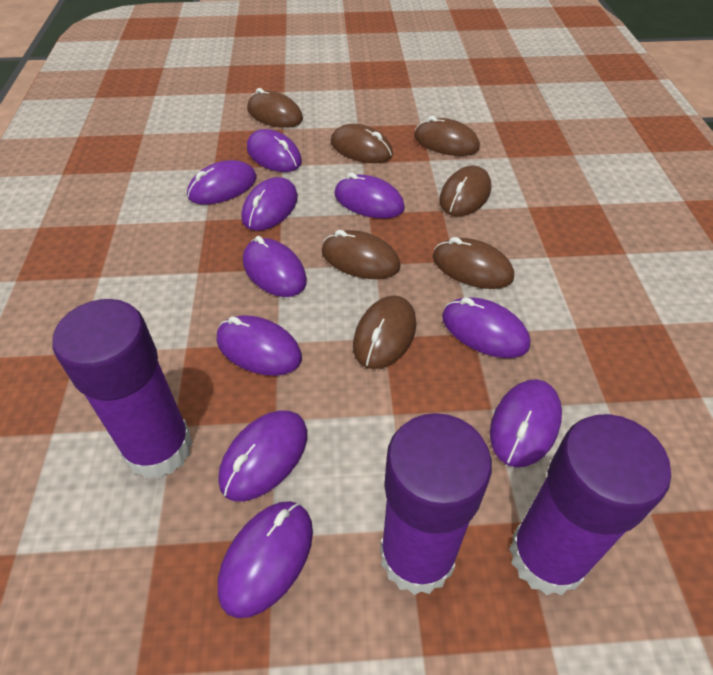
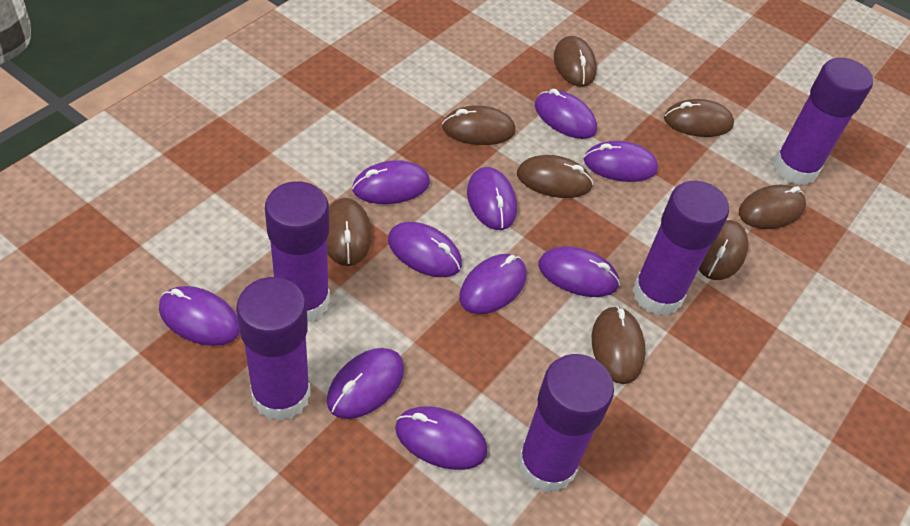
brown mouse: [247,88,303,128] [322,230,400,279] [331,124,393,163] [353,296,416,369] [414,116,480,156] [433,237,514,289] [439,166,491,216] = 7 -> [327,198,372,266] [442,105,516,145] [517,155,593,198] [554,36,597,87] [592,306,646,384] [664,99,734,137] [698,220,749,280] [739,185,806,229] = 8
purple glue stick: [53,299,193,479] [380,413,492,595] [509,414,671,595] = 3 -> [236,277,311,421] [265,181,330,322] [517,354,614,493] [632,181,729,316] [773,58,873,185] = 5

